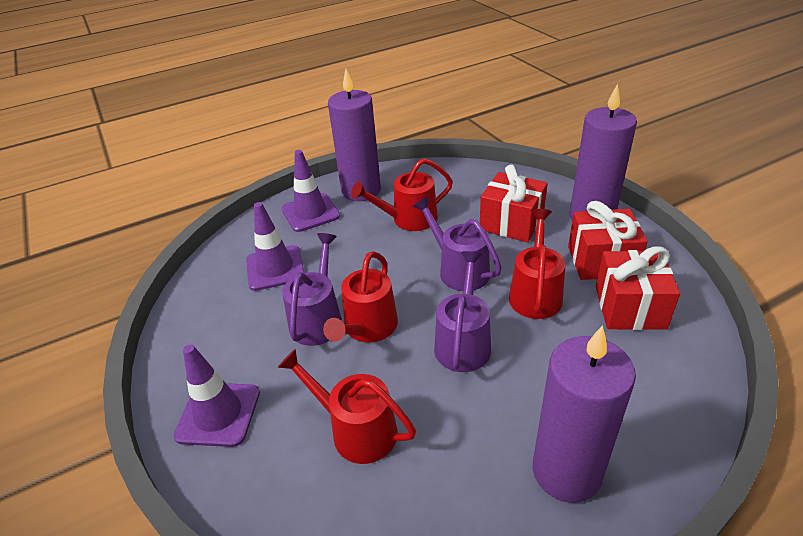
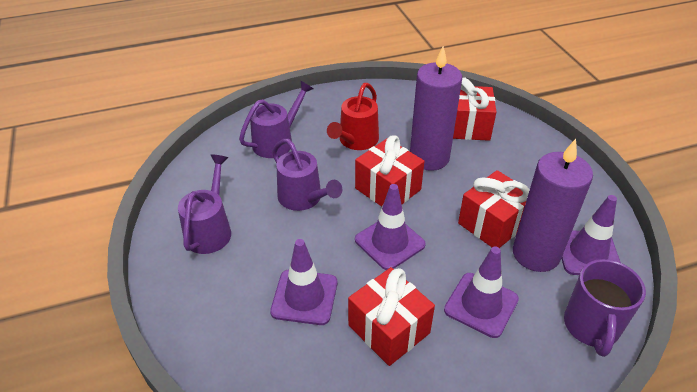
purple candle: [328,69,381,201] [533,325,636,503] [570,84,637,220] = 3 -> [410,46,462,171] [513,139,593,272] = 2
purple mug: none = 0 -> [564,259,646,357] = 1
purple traffic cone: [174,344,260,447] [246,202,305,291] [281,150,340,232] = 3 -> [270,239,337,325] [355,184,426,270] [444,247,519,338] [561,195,621,275] = 4
red gift: [480,165,548,242] [568,201,648,280] [596,246,680,330] = 3 -> [348,267,435,366] [355,135,424,207] [453,77,496,141] [458,170,530,248] = 4
red watering can: [278,349,416,464] [323,251,398,342] [351,158,453,231] [509,209,566,319] = 4 -> [327,83,379,150] = 1

